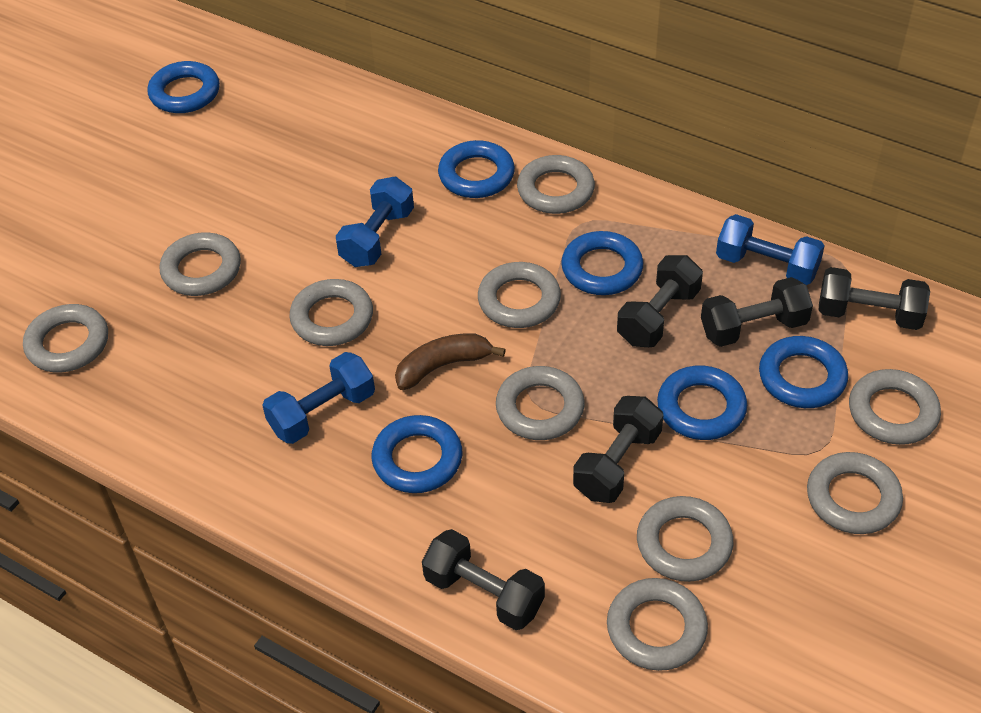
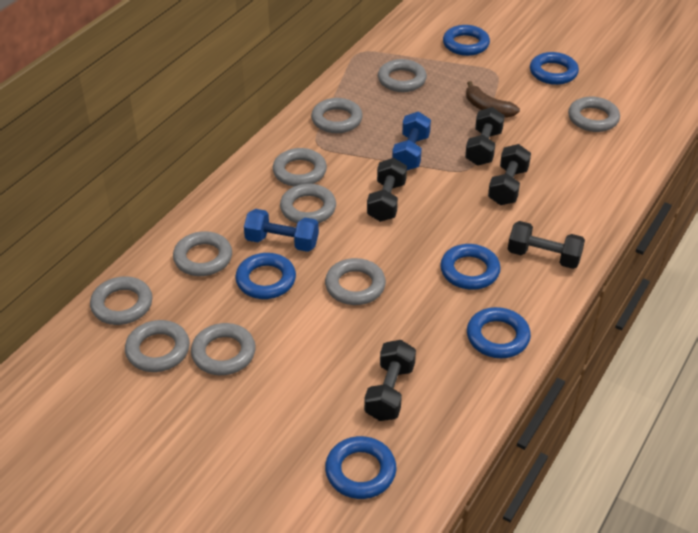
blue dumbbell: [262,352,375,444] [336,176,414,267] [716,214,824,285] = 3 -> [244,209,319,252] [392,112,431,170] = 2

